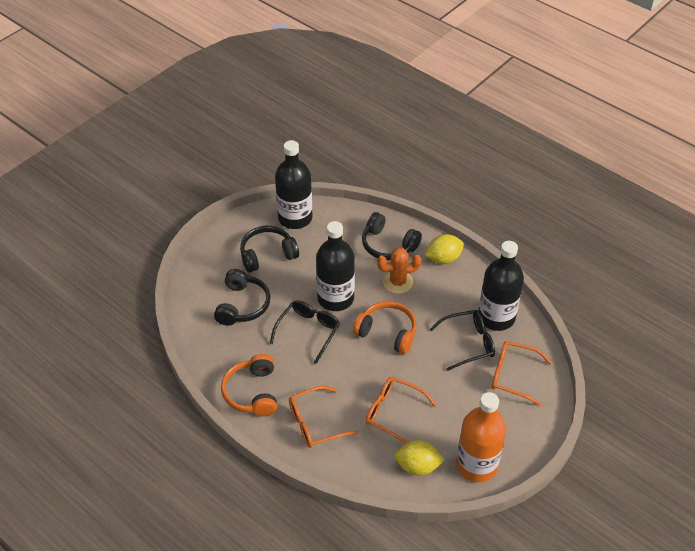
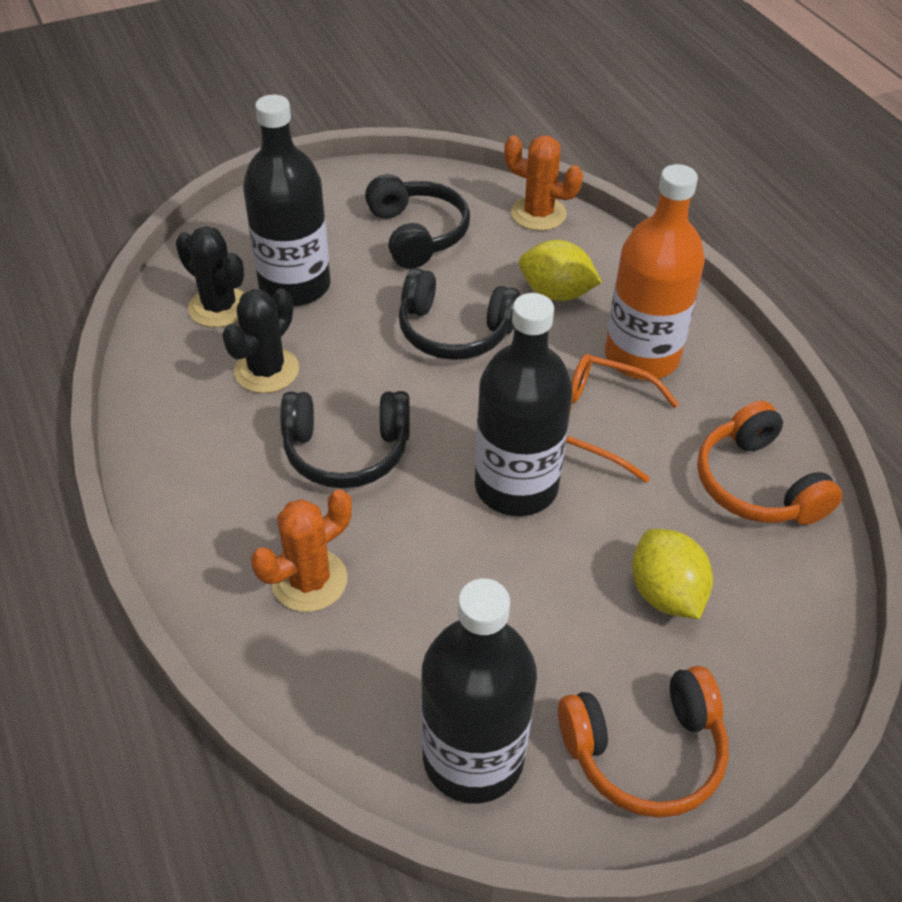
black cactus: none = 0 -> [176,226,245,328] [222,289,299,393] = 2
black glasses: [270,300,340,364] [430,310,495,371] = 2 -> none = 0
orange cactus: [377,248,422,294] = 1 -> [251,489,352,612] [504,135,583,231] = 2
orange glasses: [289,386,358,448] [366,377,436,444] [492,341,552,406] = 3 -> [566,354,679,483] = 1

